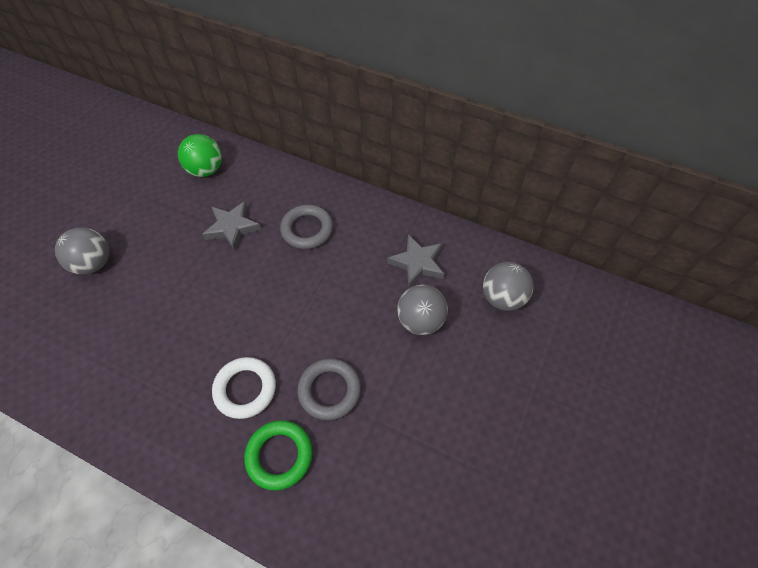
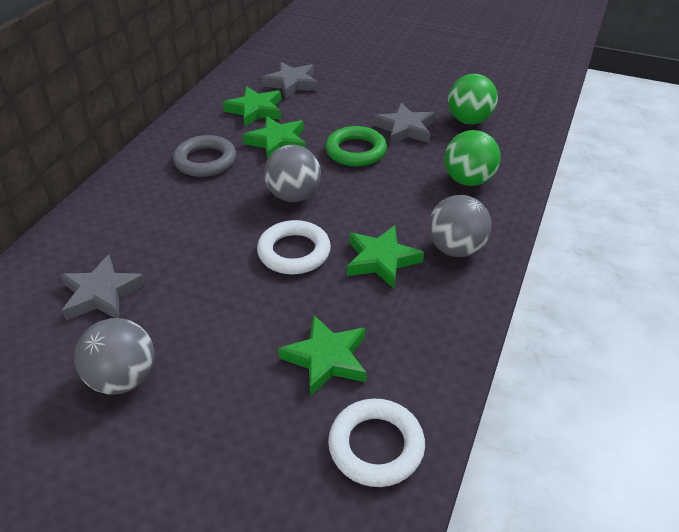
green ball: [178,134,222,177] = 1 -> [444,130,500,186] [448,74,498,124] = 2
green star: none = 0 -> [223,86,281,127] [243,116,306,160] [278,315,367,396] [347,225,424,288] = 4
grey ring: [280,205,333,249] [297,358,361,420] = 2 -> [173,135,236,177] = 1
grey star: [202,201,261,250] [387,234,444,288] = 2 -> [61,255,146,320] [262,62,318,99] [373,103,435,145] = 3
white ring: [212,357,276,419] = 1 -> [257,220,331,274] [328,399,425,487] = 2

